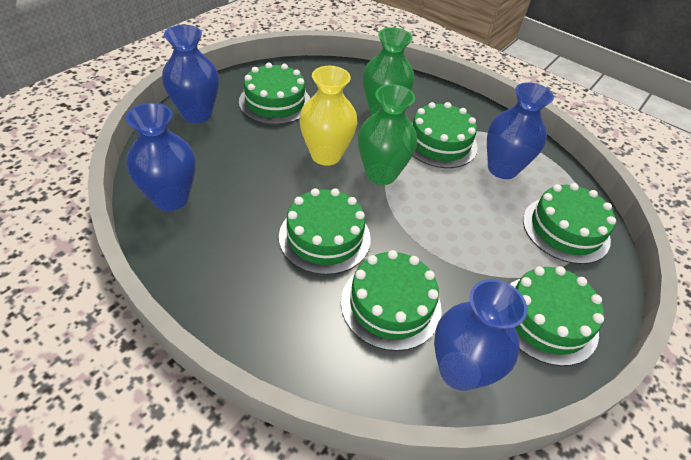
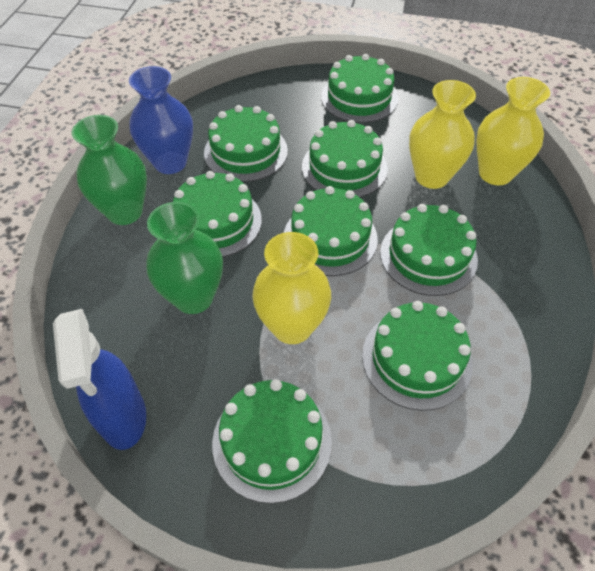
blue spray bottle: none = 0 -> [53,309,146,450] = 1
blue vase: [126,103,196,211] [162,25,219,123] [434,279,527,391] [487,82,554,179] = 4 -> [129,66,193,174] = 1
green cake: [239,63,310,125] [279,188,371,275] [341,250,442,351] [412,102,478,168] [510,266,604,366] [523,183,616,264] = 6 -> [173,171,262,257] [204,105,288,182] [212,379,332,503] [284,186,378,276] [302,120,388,197] [321,54,398,123] [362,301,473,411] [380,204,478,296] = 8
yellow vase: [299,66,357,166] = 1 -> [252,232,331,344] [409,80,476,189] [476,77,550,185] = 3

